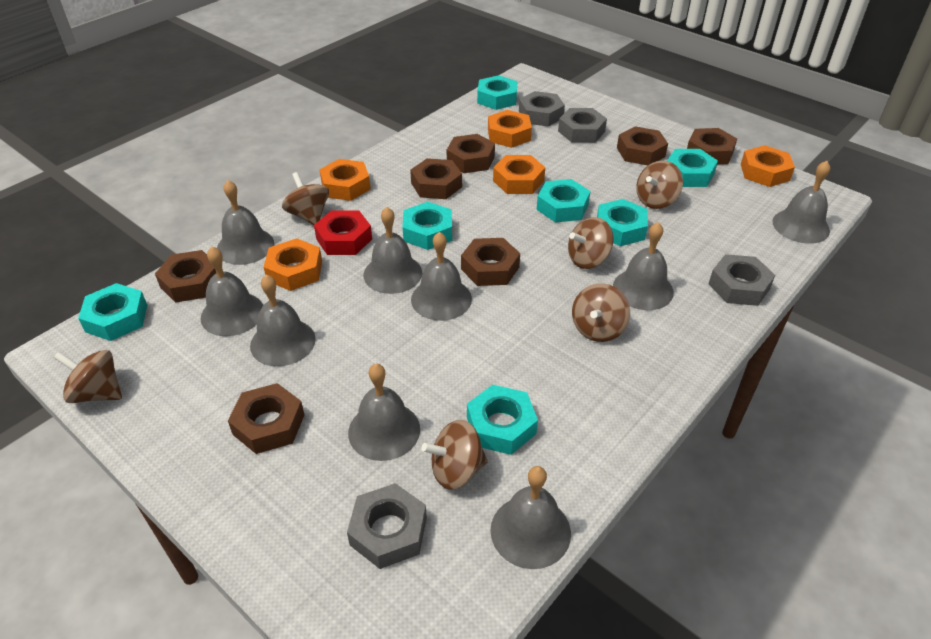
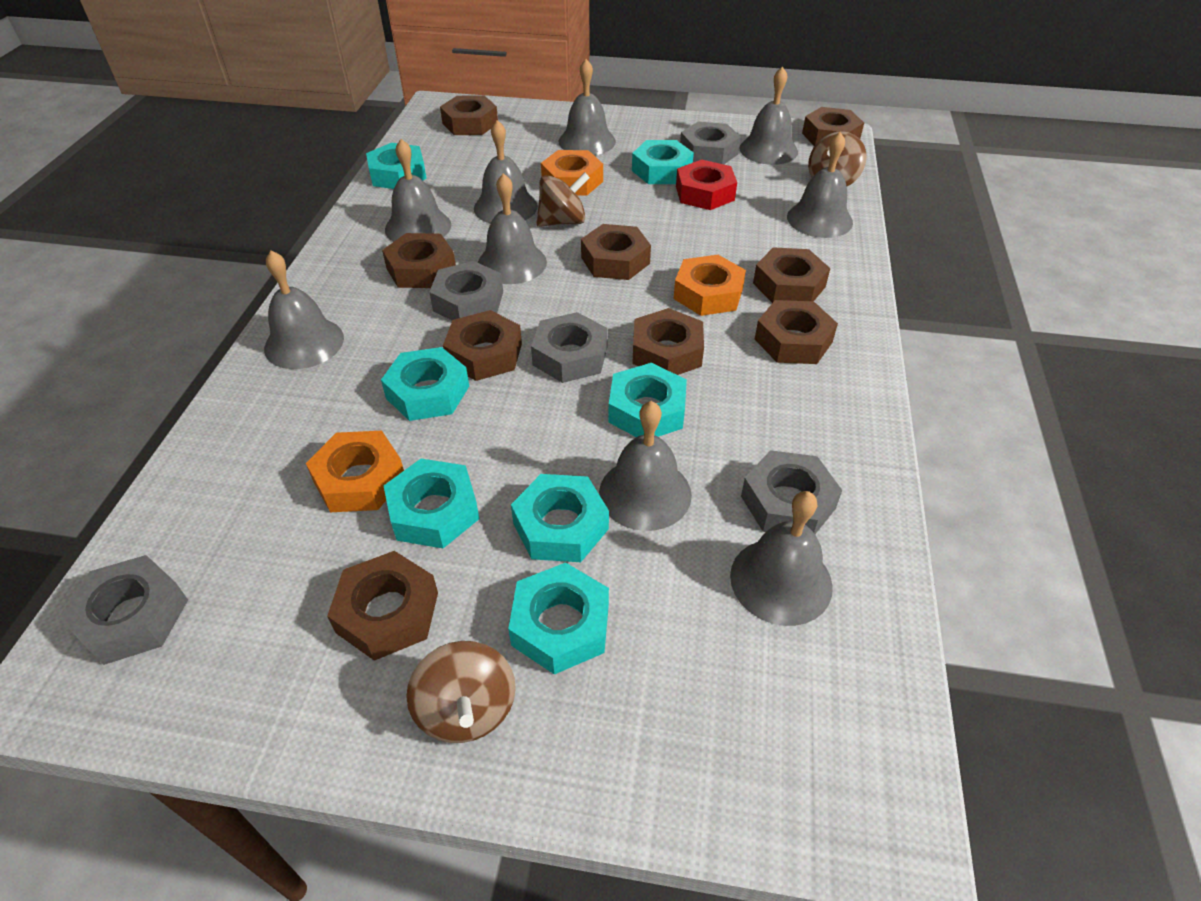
brown nut: [155,250,216,303] [228,383,304,454] [410,158,462,199] [447,134,495,173] [461,238,520,286] [617,126,668,165] [687,128,737,165] = 7 -> [327,551,438,661] [382,233,456,288] [440,95,498,135] [443,310,522,381] [581,224,651,280] [632,308,704,375] [753,247,830,303] [755,300,838,364] [802,107,864,146] = 9
brown spinning top: [53,350,122,403] [282,172,329,225] [422,420,488,490] [568,217,613,269] [572,283,630,342] [636,161,683,209] = 6 -> [406,641,516,743] [536,172,590,227] [808,131,867,186] = 3
grey nut: [347,483,427,569] [519,91,565,127] [558,108,607,143] [709,254,775,306] = 4 -> [58,555,188,665] [429,261,503,320] [531,312,608,383] [680,122,741,164] [741,450,842,534] = 5
orange nut: [264,238,322,291] [319,159,371,201] [488,110,532,148] [493,155,545,194] [741,145,795,187] = 5 -> [306,431,404,512] [541,150,603,196] [674,255,746,316] = 3

